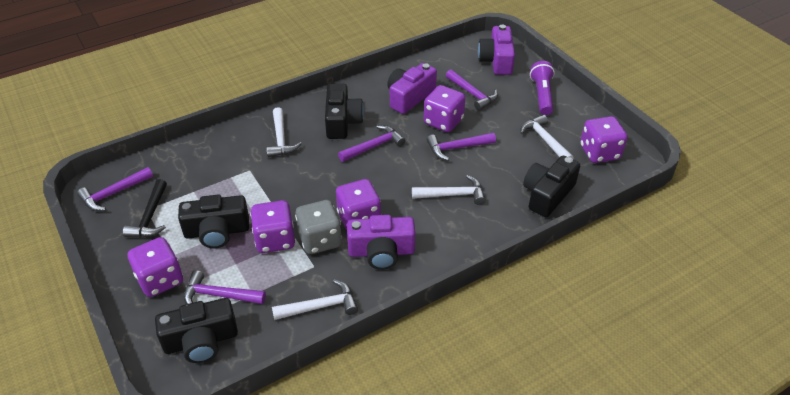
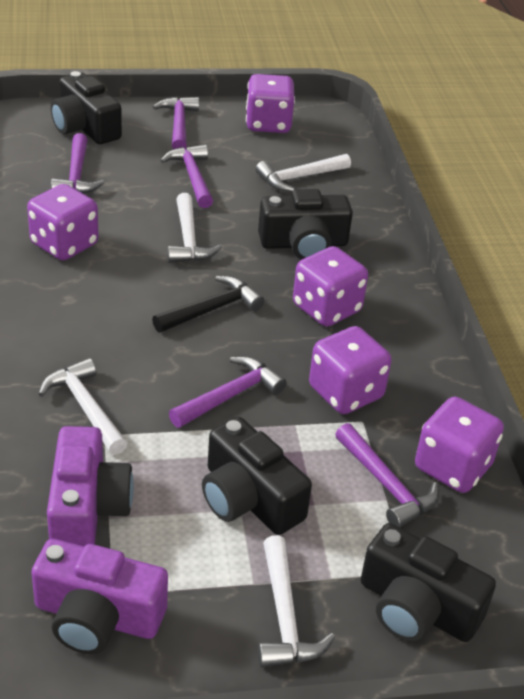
grey dice: [295,200,342,254] = 1 -> none = 0
purple camera: [347,215,415,270] [387,63,437,114] [478,25,515,75] = 3 -> [31,539,168,654] [47,426,134,547] = 2
purple flashlight: [530,61,555,115] = 1 -> none = 0

